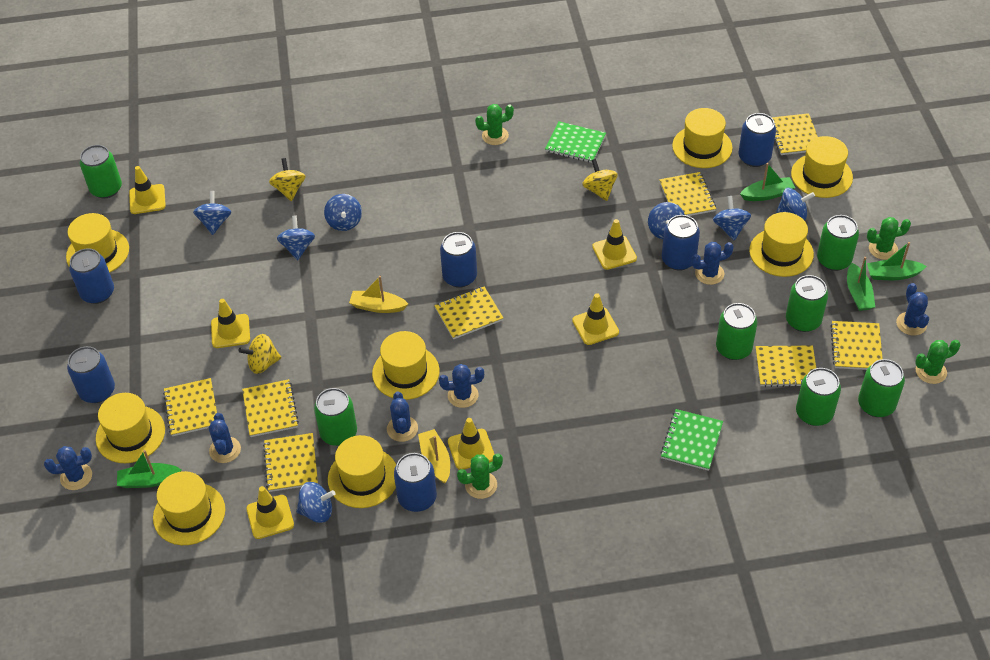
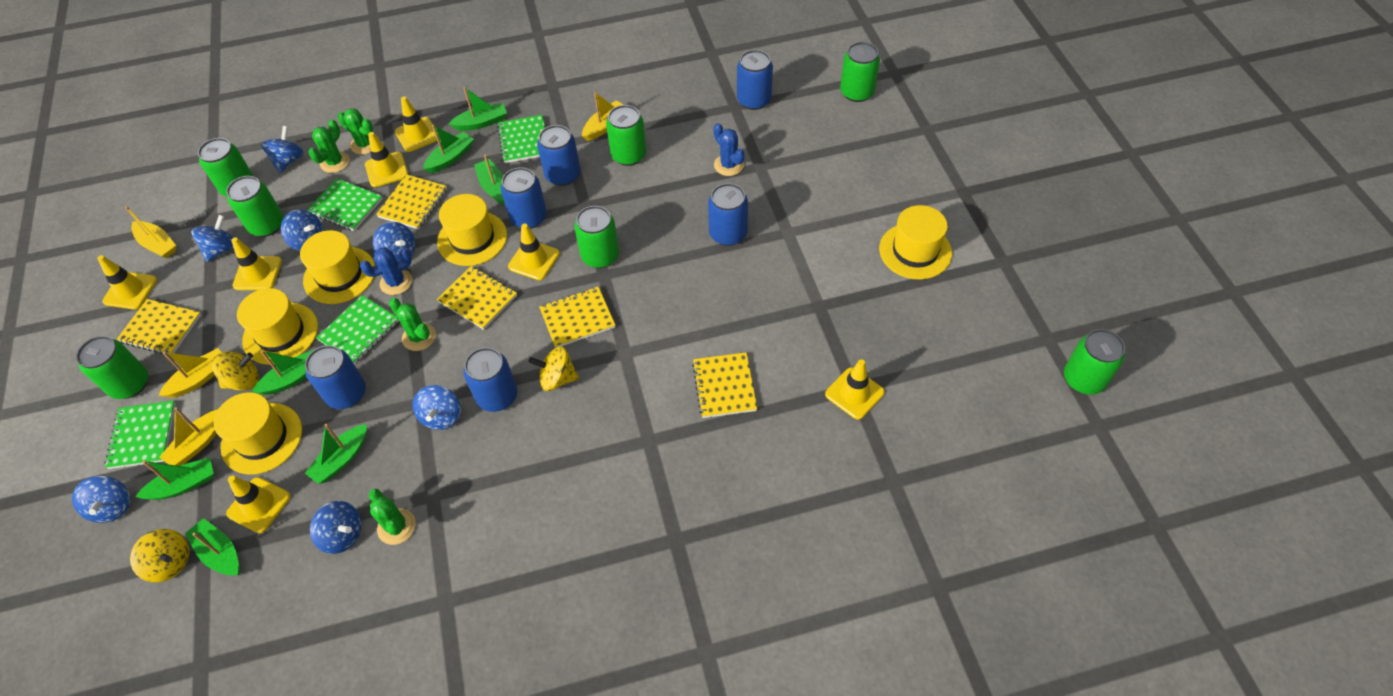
blue cactus: [44,446,92,490] [209,413,241,463] [387,392,418,442] [439,364,484,408] [691,242,734,285] [896,283,929,336] = 6 -> [360,248,412,295] [713,123,745,176] = 2
green boat: [117,450,182,488] [740,163,795,201] [847,257,875,311] [867,242,927,280] = 4 -> [135,457,214,500] [185,518,240,575] [252,350,313,395] [305,424,367,484] [423,125,474,173] [448,87,507,131] [474,155,504,205] = 7
green notebook: [545,121,606,163] [660,409,723,471] = 2 -> [104,401,176,469] [307,178,383,231] [316,295,399,364] [497,115,545,163] = 4
yellow boat: [349,276,408,313] [418,429,450,484] = 2 -> [125,206,176,258] [158,348,222,398] [159,407,218,466] [582,92,624,141] = 4
yellow hat: [66,213,129,273] [96,393,165,463] [153,471,225,545] [328,435,396,508] [372,331,440,400] [672,108,733,168] [749,212,814,277] [791,136,853,198] = 8 -> [214,392,302,474] [237,288,318,365] [300,230,375,304] [437,194,507,266] [879,205,952,280] = 5
yellow notebook: [163,378,217,436] [242,379,299,437] [263,433,318,492] [434,286,503,339] [659,172,716,216] [755,346,816,387] [771,113,818,155] [830,321,883,370] = 8 -> [117,299,201,355] [376,174,447,229] [437,266,517,330] [539,287,615,348] [692,352,757,418] = 5
yellow traffic cone: [129,166,166,214] [211,299,250,348] [246,486,294,539] [448,418,495,470] [572,293,619,345] [592,219,637,270] = 6 -> [97,255,157,310] [226,476,291,533] [231,237,282,290] [365,132,408,187] [395,96,439,152] [508,223,560,280] [825,359,885,420] = 7

